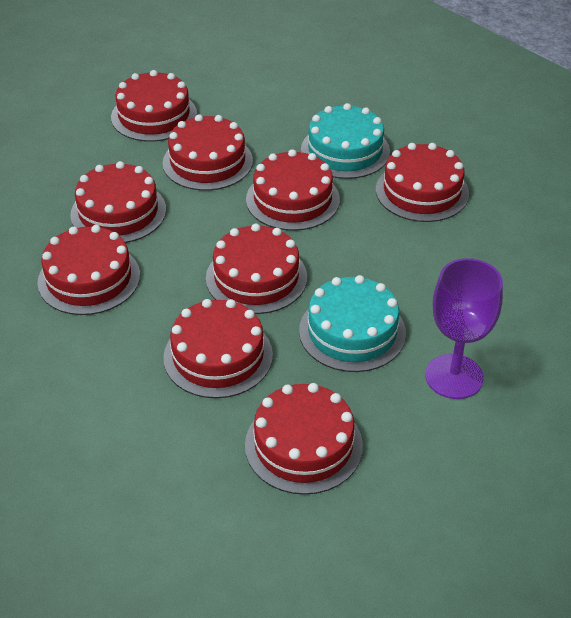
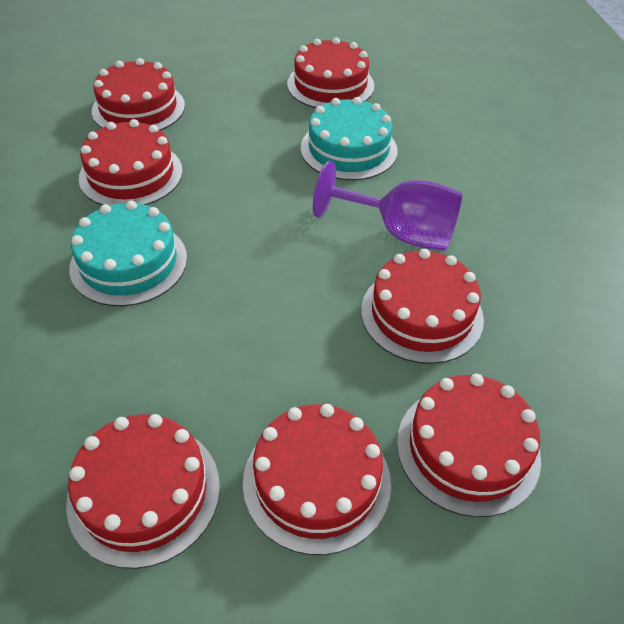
red cake: [37,225,140,315] [70,161,166,243] [111,70,197,142] [163,114,253,191] [163,299,273,398] [206,223,307,314] [245,383,363,495] [246,149,340,231] [376,143,469,222] = 9 -> [66,414,220,569] [79,119,183,206] [92,58,185,130] [243,404,391,555] [287,37,375,108] [361,249,484,364] [397,374,541,517] = 7

